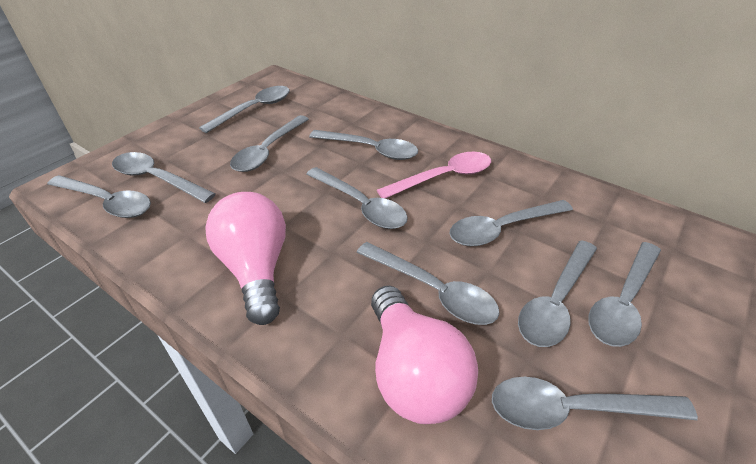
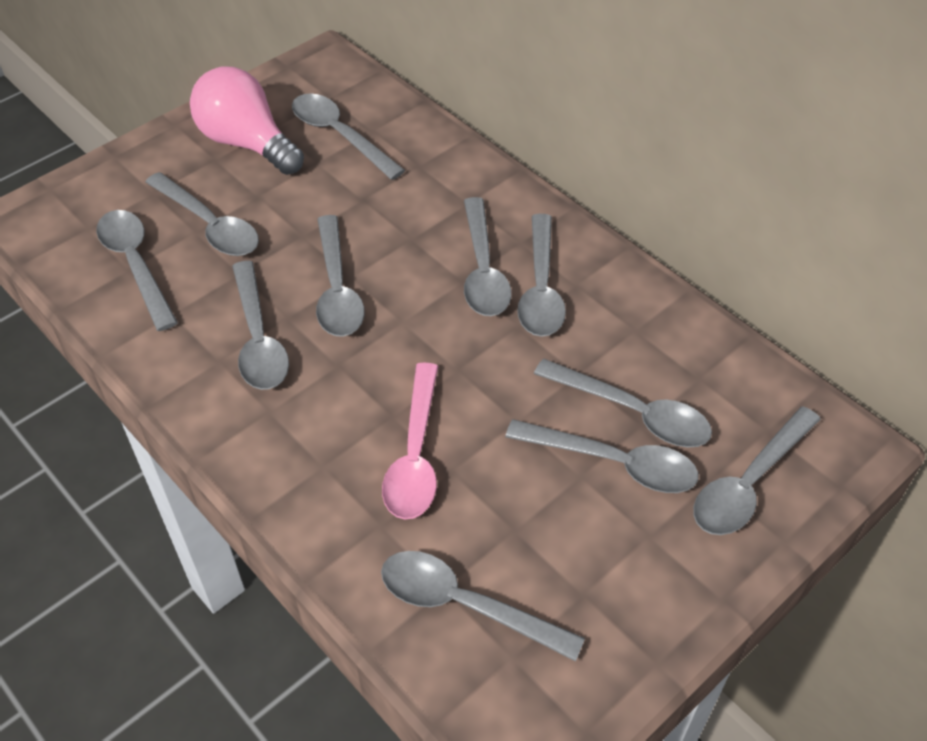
pink light bulb: [205,192,286,325] [371,286,478,424] = 2 -> [190,67,304,175] = 1

